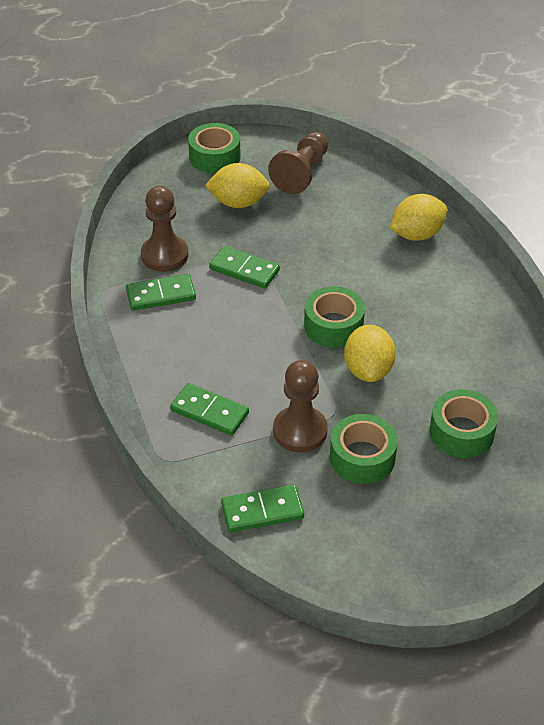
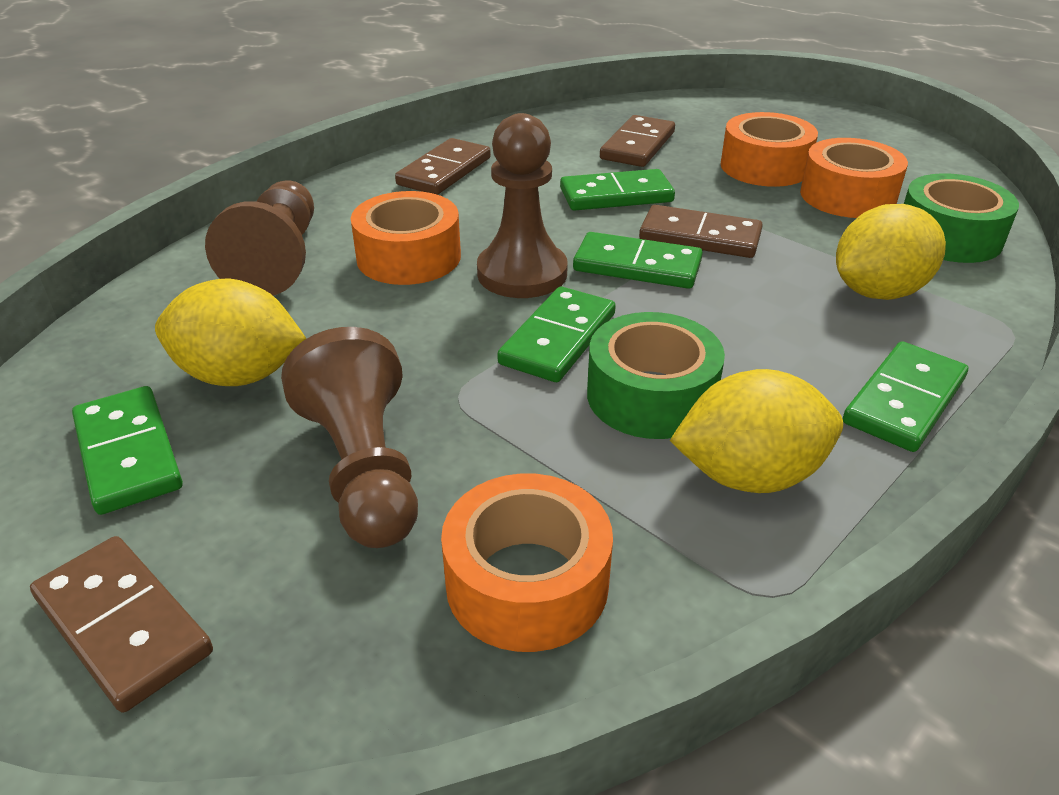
brown domino: none = 0 -> [30,536,213,712] [395,138,491,195] [600,115,675,167] [639,205,763,258] = 4
green domino: [126,274,196,311] [170,383,249,436] [209,246,280,289] [221,484,304,532] = 4 -> [72,386,183,515] [497,287,616,382] [560,169,675,211] [573,232,703,289] [843,341,968,452] = 5
green tape: [188,123,241,173] [304,286,365,348] [330,414,397,484] [429,389,498,458] = 4 -> [587,312,725,439] [904,173,1019,263] = 2
orange tape: none = 0 -> [351,191,461,285] [441,474,613,652] [721,112,818,187] [800,138,908,218] = 4

